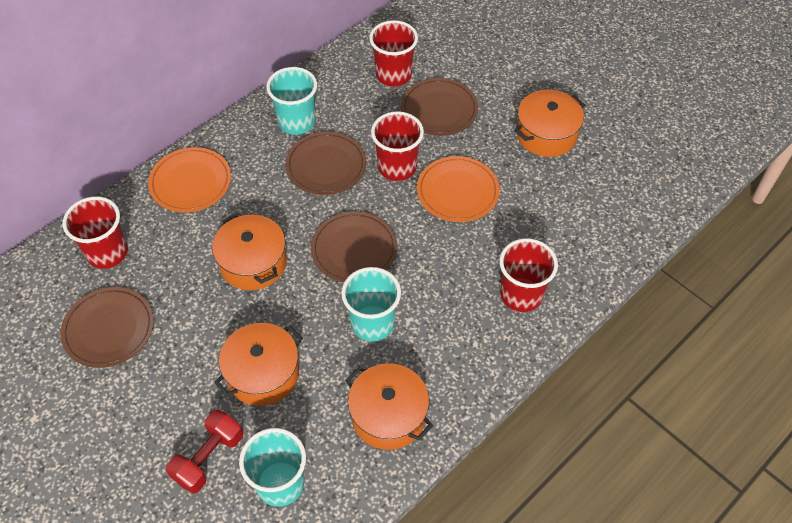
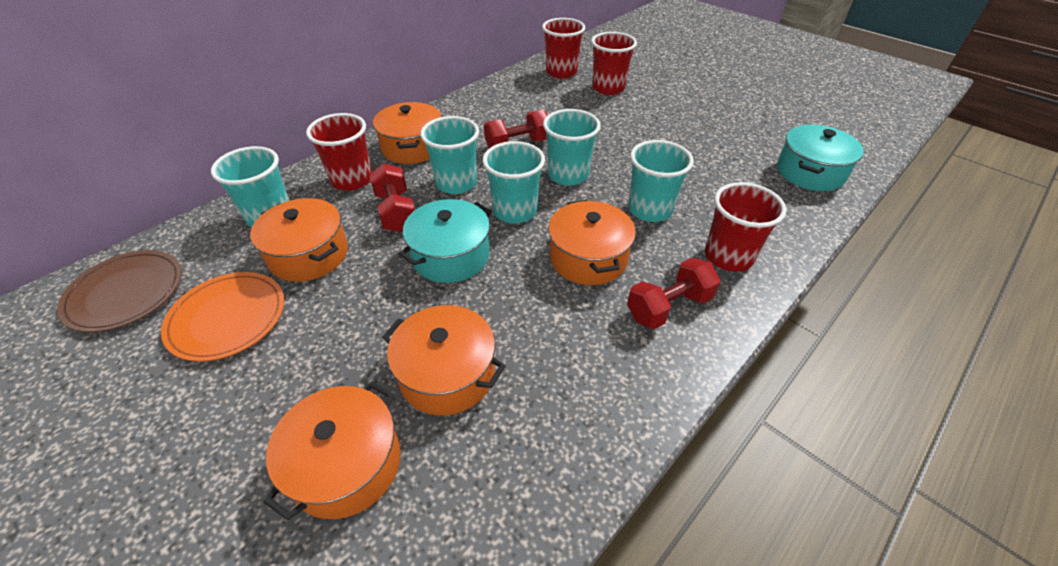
brown plate: [60,287,154,368] [285,132,366,195] [311,211,397,283] [401,78,478,136] = 4 -> [57,250,182,332] = 1
orange plate: [148,147,231,212] [417,156,500,222] = 2 -> [161,272,284,362] = 1
orange pot: [212,213,287,290] [214,323,303,406] [345,363,433,450] [514,90,585,157] = 4 -> [250,198,348,282] [264,382,400,520] [373,102,441,164] [382,305,506,416] [548,200,636,285] = 5
red dumbbell: [166,410,243,493] = 1 -> [369,163,415,232] [484,110,548,148] [627,258,721,329] = 3
turquoise cup: [239,428,306,507] [266,67,317,135] [341,267,401,341] = 3 -> [211,146,290,228] [420,116,479,194] [483,141,545,223] [543,109,601,186] [628,140,694,222] = 5
turquoise pot: none = 0 -> [399,199,492,283] [777,125,864,191] = 2

